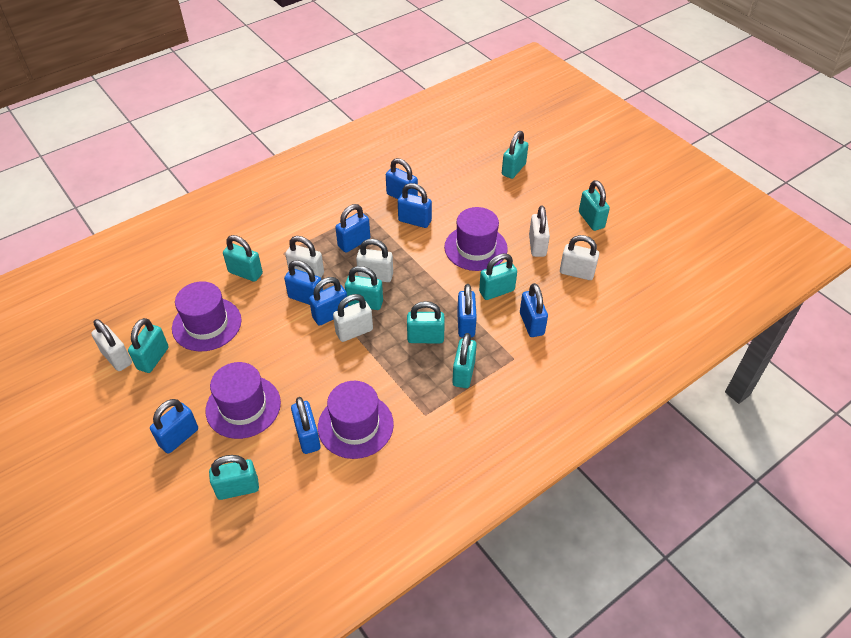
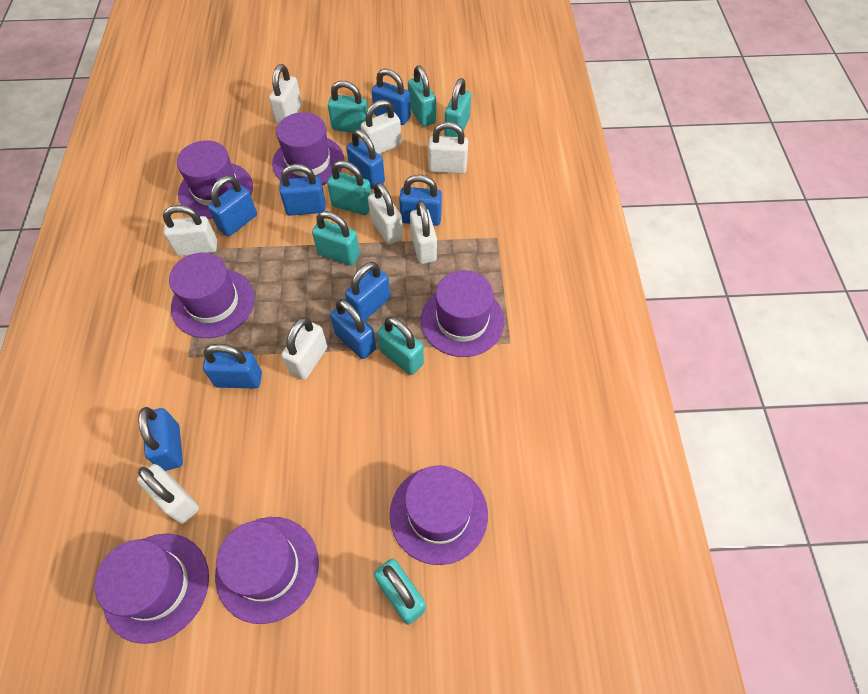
purple hat: [172,281,242,352] [205,362,281,439] [318,381,394,459] [444,207,508,271] = 4 -> [94,533,209,644] [169,253,255,338] [177,140,253,219] [215,517,319,624] [272,112,344,185] [390,465,488,565] [421,270,504,357] = 7
turquoise padlock: [128,318,169,373] [209,455,259,500] [223,235,263,282] [345,266,383,310] [407,301,445,343] [452,333,477,388] [479,253,517,300] [502,131,528,179] [579,180,610,231] = 9 -> [312,211,360,266] [327,161,371,215] [328,81,368,133] [374,559,426,625] [377,317,424,375] [408,65,436,127] [444,78,471,137] = 7
white padlock: [91,319,132,371] [285,236,324,278] [333,294,373,342] [356,239,393,282] [529,206,550,257] [560,235,599,280] = 6 -> [137,464,199,524] [163,205,217,256] [269,64,302,124] [281,317,327,380] [361,100,402,154] [368,182,403,245] [410,201,437,264] [428,122,468,174] = 8

